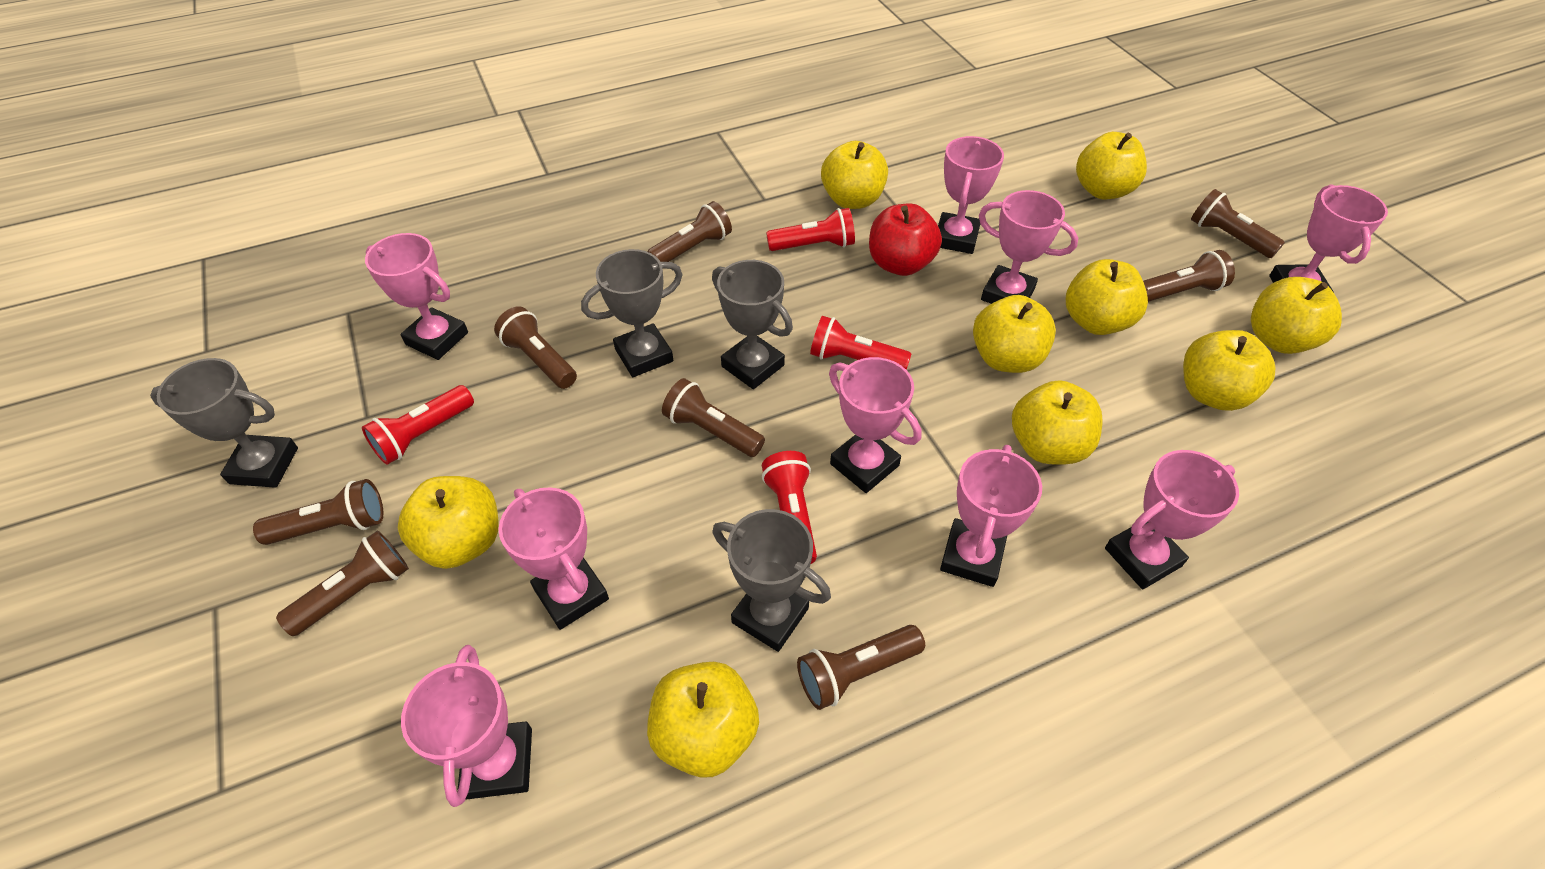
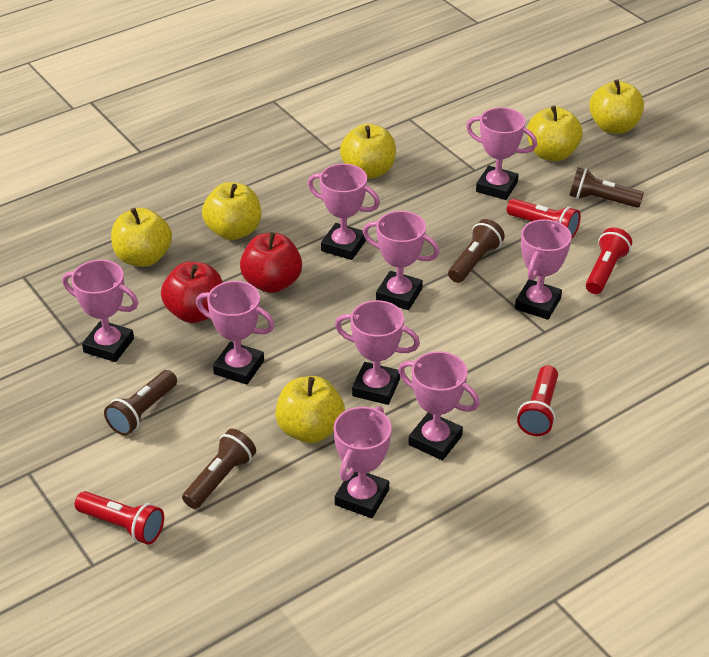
brown flashlight: [253,479,383,545] [276,531,409,636] [494,306,577,389] [647,201,732,262] [662,378,765,457] [797,625,925,710] [1143,250,1235,302] [1191,189,1285,258] = 8 -> [104,370,177,436] [182,429,256,509] [448,219,505,283] [569,167,644,208] = 4
grey trophy: [150,358,298,488] [581,249,683,377] [712,260,793,389] [713,509,831,652] = 4 -> none = 0
red apple: [869,203,942,276] = 1 -> [161,262,223,323] [240,232,302,293] = 2
yellow apple: [398,476,499,569] [647,662,759,778] [821,141,888,209] [973,295,1056,373] [1012,380,1103,465] [1066,259,1148,335] [1076,132,1147,199] [1183,330,1275,411] [1251,277,1342,354] = 9 -> [111,208,172,267] [202,182,261,240] [275,376,345,443] [340,124,396,179] [527,106,583,161] [589,79,644,134] = 6

